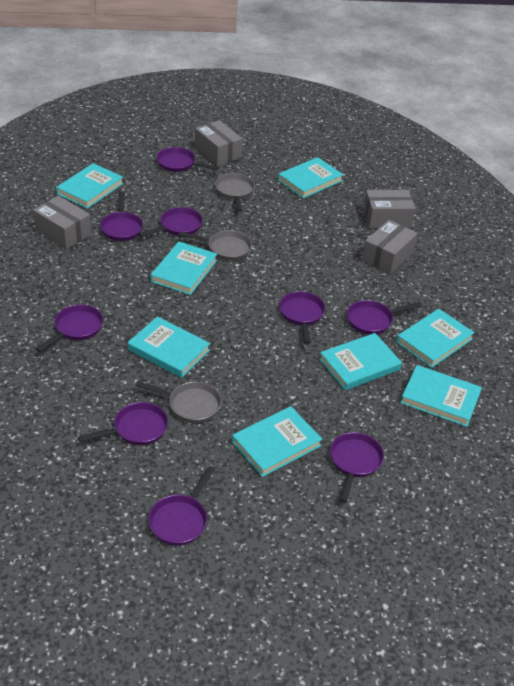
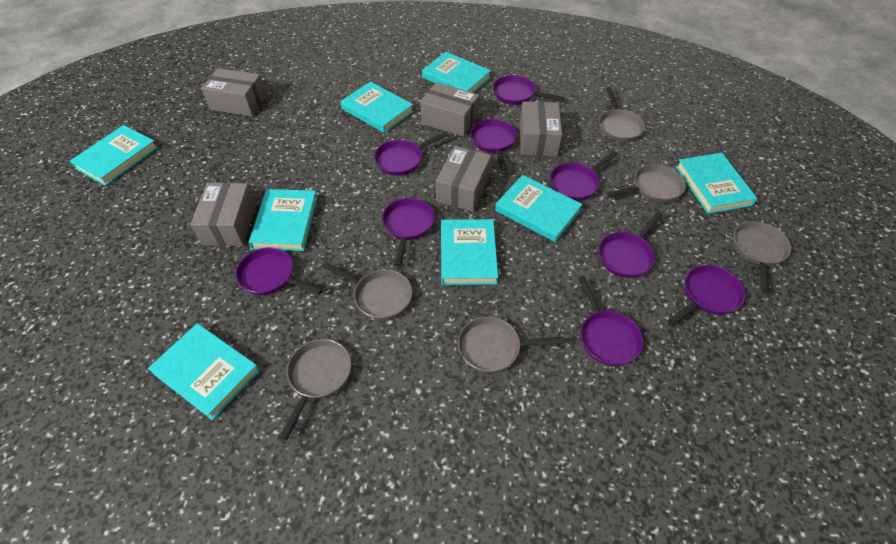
grey box: [33,196,92,249] [195,120,243,166] [362,220,418,274] [363,190,416,229] = 4 -> [190,183,256,246] [201,68,267,117] [420,82,479,137] [436,146,491,212] [520,101,562,156] = 5
grey pan: [135,381,222,423] [179,230,252,260] [215,173,255,212] = 3 -> [280,339,351,440] [323,262,412,320] [458,317,565,373] [599,87,645,142] [607,164,686,203] [733,221,791,293] = 6

